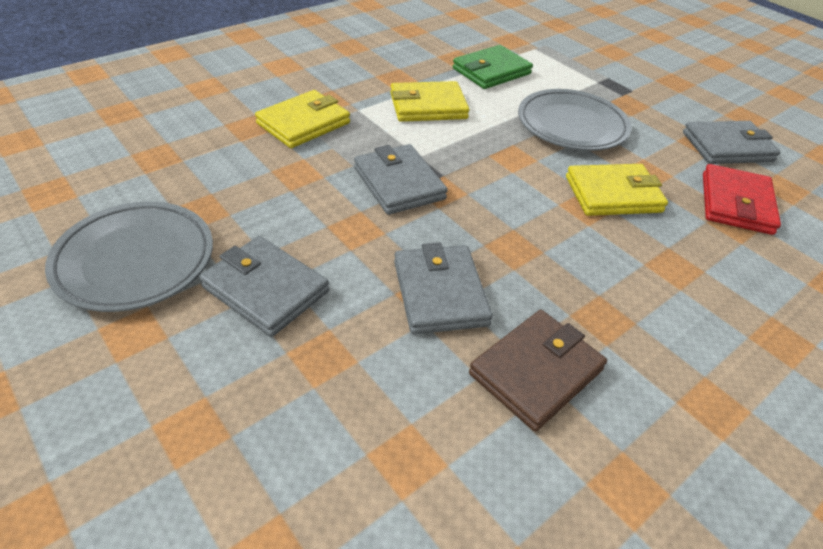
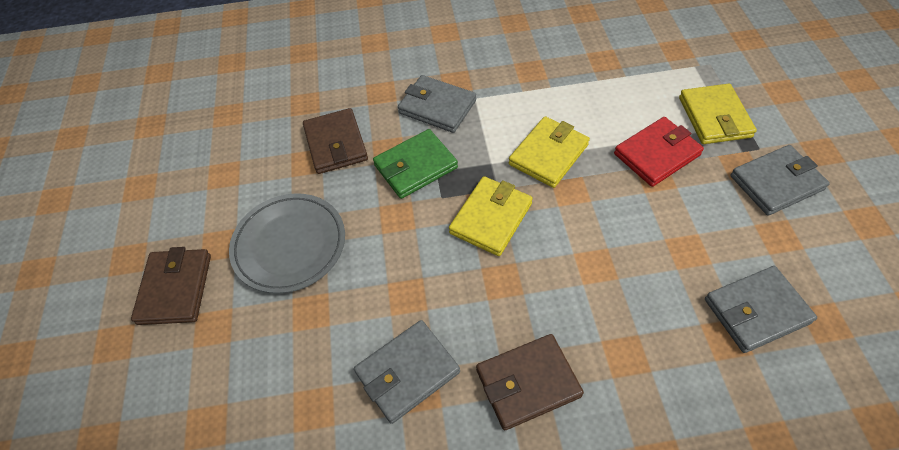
brown wallet: [469,310,607,431] = 1 -> [131,247,211,325] [303,108,368,174] [476,334,584,430] = 3
grey plate: [45,202,213,312] [518,89,631,151] = 2 -> [229,193,345,294] = 1

